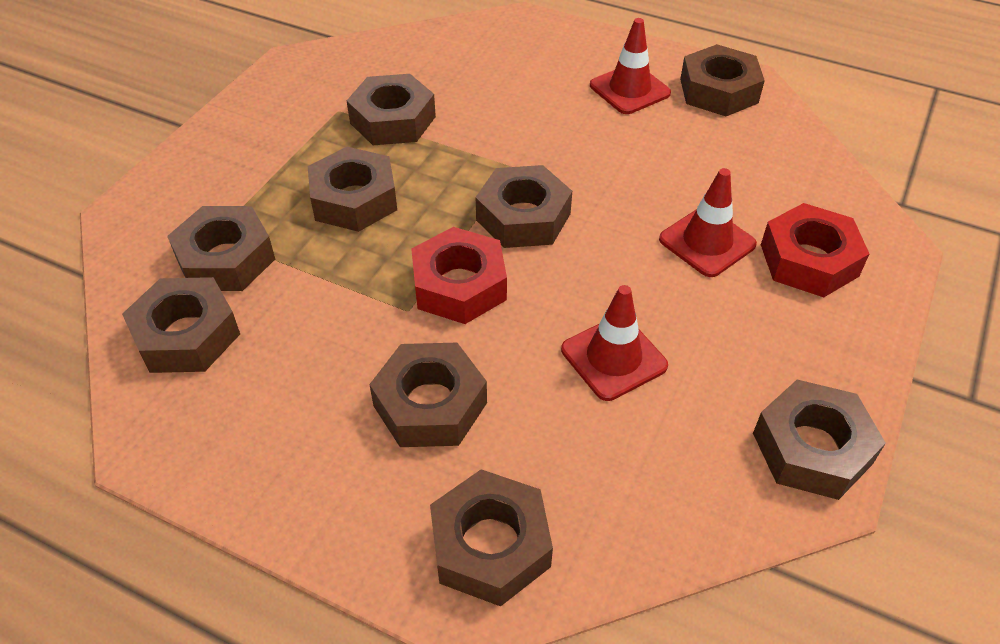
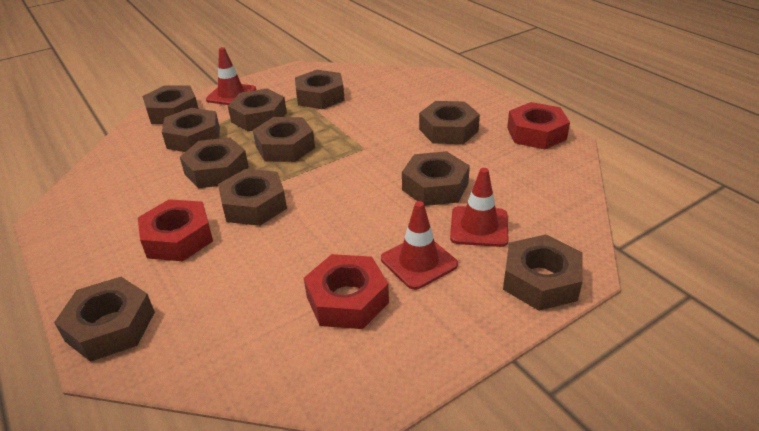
brown nut: [122,277,240,373] [168,206,275,291] [308,147,397,232] [347,74,436,145] [369,343,487,447] [430,469,553,606] [476,165,572,248] [680,44,765,116] [753,380,886,500] = 9 -> [54,277,155,362] [142,85,199,124] [162,108,220,152] [180,137,249,188] [218,169,287,226] [228,89,287,131] [253,117,315,162] [295,70,345,109] [402,151,470,206] [419,101,480,144] [503,235,583,311] = 11
red nut: [411,227,507,324] [761,203,869,297] = 2 -> [138,199,213,261] [304,254,389,329] [507,102,570,149] = 3

